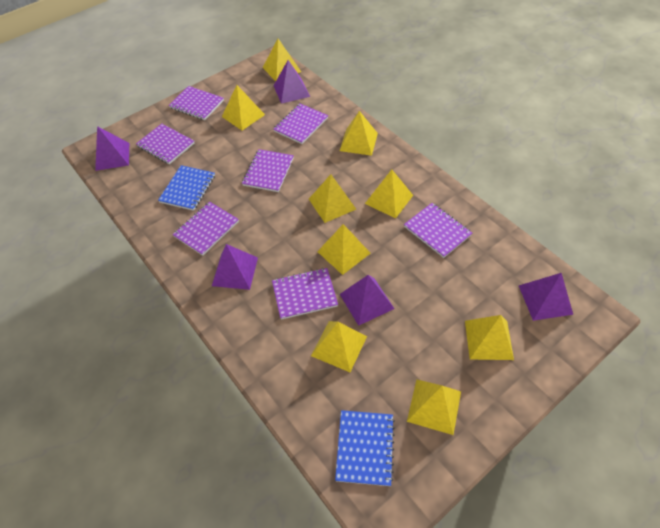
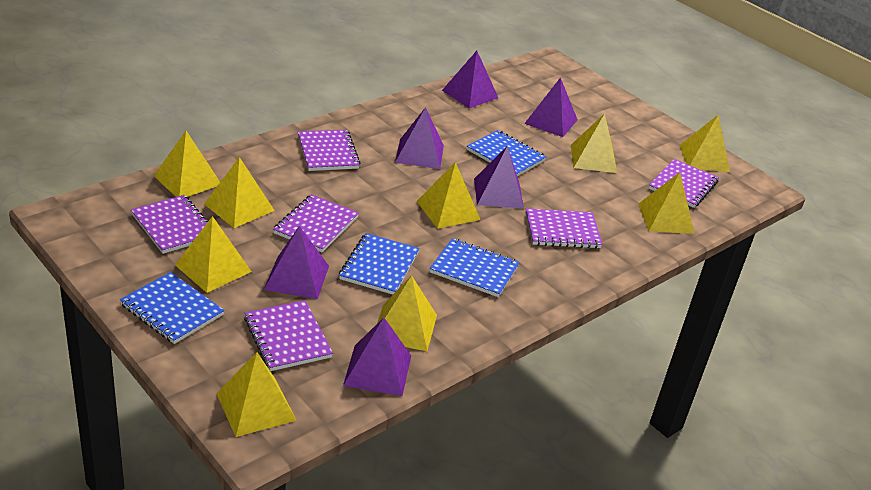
blue notebook: [158,165,215,211] [335,410,395,486] = 2 -> [120,272,224,344] [339,233,420,295] [430,238,520,297] [467,130,546,176] = 4
purple notebook: [136,124,195,164] [168,86,224,120] [173,202,239,256] [242,149,294,192] [272,268,338,320] [273,104,328,144] [404,203,472,258] = 7 -> [131,195,208,254] [244,300,333,371] [273,194,359,252] [298,130,360,171] [525,208,603,248] [649,159,719,208] = 6
purple pyramid: [95,126,129,171] [212,244,258,290] [274,60,310,104] [340,275,394,326] [519,273,573,321] = 5 -> [264,226,329,299] [343,318,411,396] [395,107,444,169] [442,51,498,108] [474,146,524,209] [524,77,578,137] = 6

